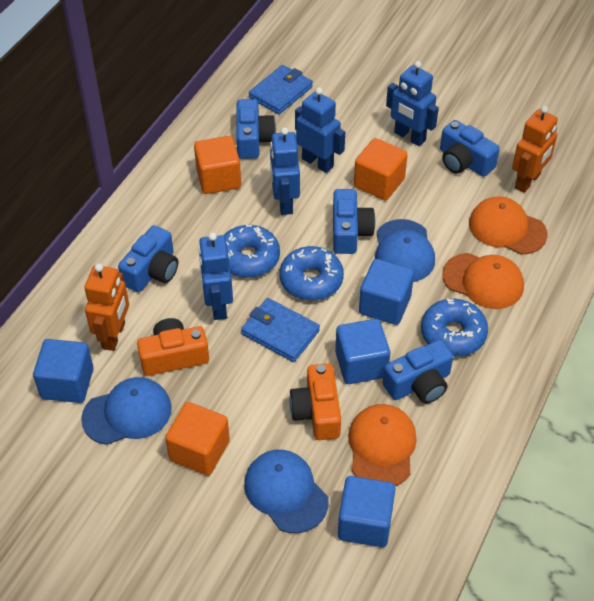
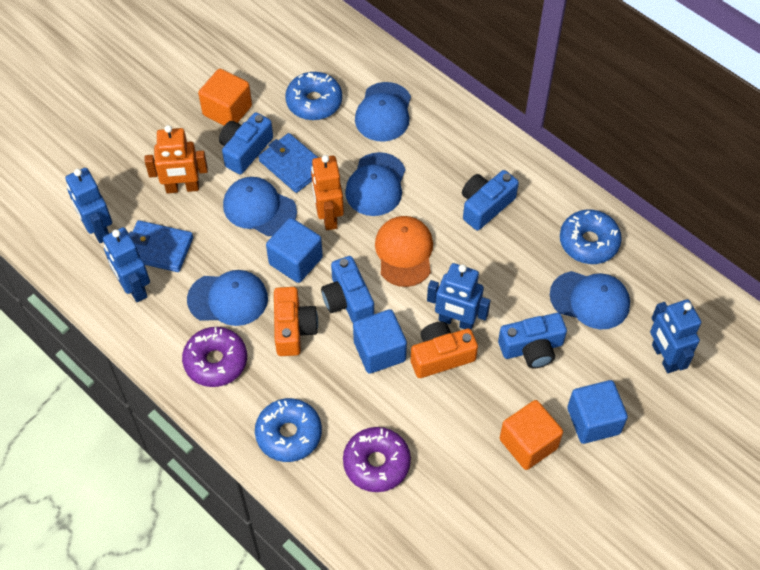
blue camera: [118,225,178,293] [236,99,276,159] [333,189,375,254] [383,340,453,404] [440,120,500,177] = 5 -> [219,112,273,174] [321,256,374,323] [462,170,519,230] [498,313,567,369] = 4
blue cap: [81,377,172,445] [244,450,329,533] [375,219,435,282] = 3 -> [187,270,268,326] [223,177,297,236] [345,152,405,216] [355,82,411,142] [550,271,630,329] = 5
blue cube: [33,339,94,403] [335,319,390,384] [338,476,396,547] [359,259,414,325] = 4 -> [266,218,323,283] [353,309,407,374] [567,380,628,444] = 3
orange cap: [348,404,417,486] [442,253,524,309] [469,196,547,255] = 3 -> [375,216,433,287] = 1
orange cube: [165,402,230,476] [194,136,241,194] [354,138,408,201] = 3 -> [198,69,252,126] [500,400,563,470] = 2
purple donut: none = 0 -> [182,327,247,387] [343,427,411,492] = 2

